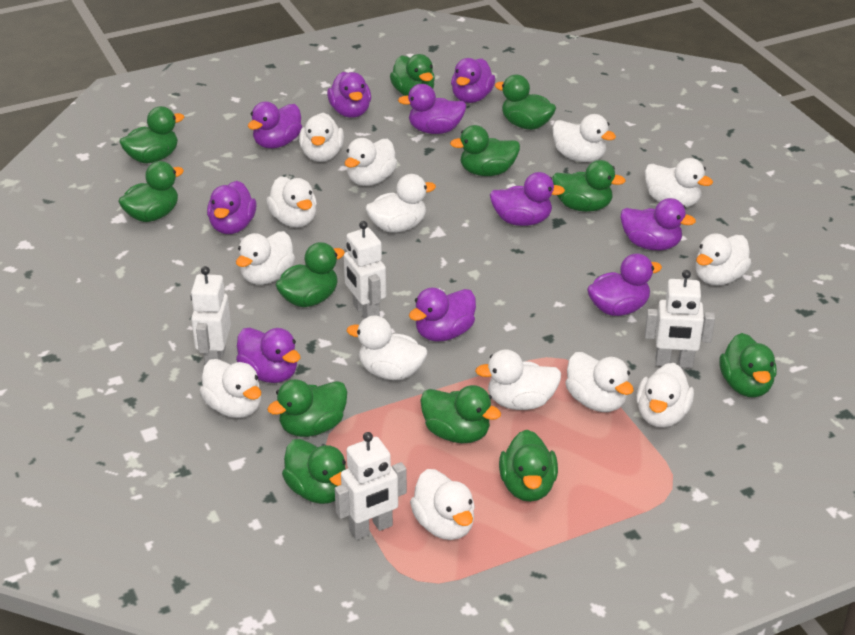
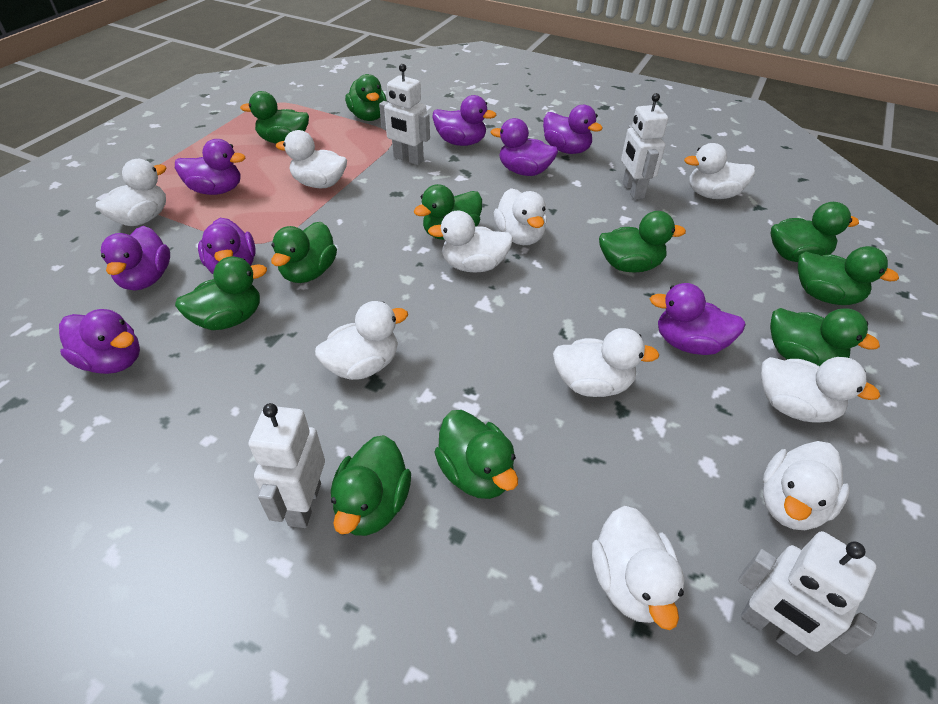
green duck: [118,161,184,222] [119,106,184,163] [267,379,347,437] [276,242,345,307] [282,439,346,504] [390,54,435,96] [420,385,501,443] [450,125,520,176] [495,74,556,130] [499,430,558,502] [552,160,626,212] [719,333,777,398] = 12 -> [175,256,267,330] [240,91,309,144] [271,222,337,283] [331,435,411,536] [345,74,387,121] [413,184,482,240] [434,410,518,499] [599,211,686,273] [770,202,859,262] [770,308,880,367] [798,246,899,305] = 11
purple duck: [207,181,256,234] [236,328,301,383] [248,101,302,148] [327,72,371,118] [398,84,467,134] [409,287,476,342] [451,58,496,103] [490,172,565,226] [587,253,662,316] [621,198,696,250] = 10 -> [59,309,140,374] [101,226,170,290] [175,139,245,195] [198,218,256,274] [432,95,496,146] [491,118,558,176] [543,105,603,154] [650,283,746,355] = 8
white duck: [200,359,261,418] [236,231,295,285] [266,176,317,227] [299,113,344,162] [345,138,397,186] [347,315,427,380] [365,174,436,233] [410,469,475,540] [475,350,561,410] [552,114,616,162] [565,352,634,412] [636,363,694,428] [645,158,713,207] [696,233,751,285] = 14 -> [96,159,167,226] [276,130,347,188] [315,301,408,380] [428,211,513,272] [494,188,547,245] [553,328,659,397] [592,506,684,630] [684,143,755,199] [761,357,880,423] [763,441,850,530] = 10

